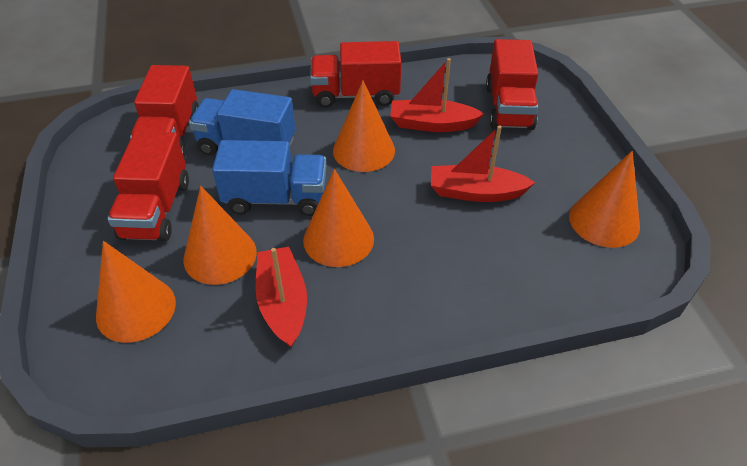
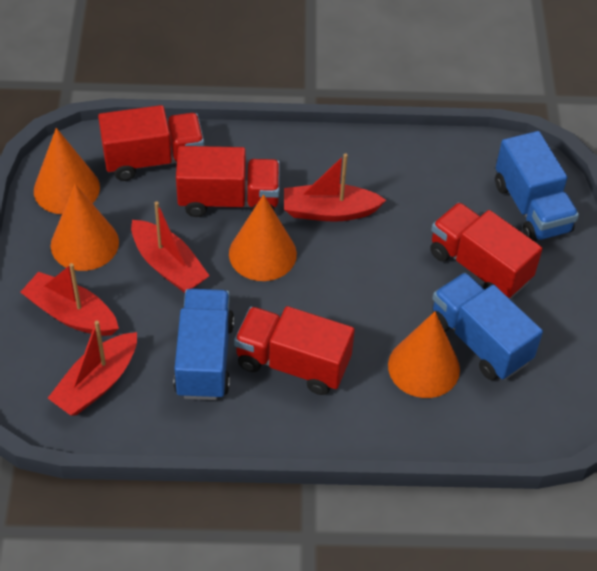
blue truck: [189,89,296,155] [212,140,327,216] = 2 -> [173,289,234,400] [432,273,543,380] [495,131,579,242] = 3
orange cone: [96,241,176,343] [183,186,257,285] [303,169,374,267] [333,81,395,172] [569,151,640,248] = 5 -> [34,128,100,214] [51,184,119,271] [229,194,297,281] [388,311,460,398] = 4
red boat: [256,247,307,348] [390,58,484,132] [431,126,535,202] = 3 -> [20,263,119,336] [48,321,137,415] [131,201,210,293] [284,154,386,222] = 4

